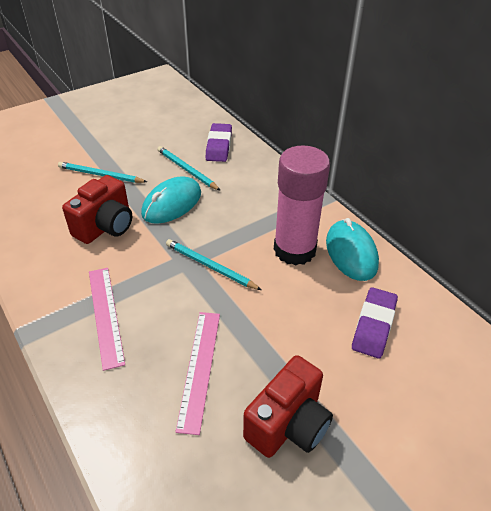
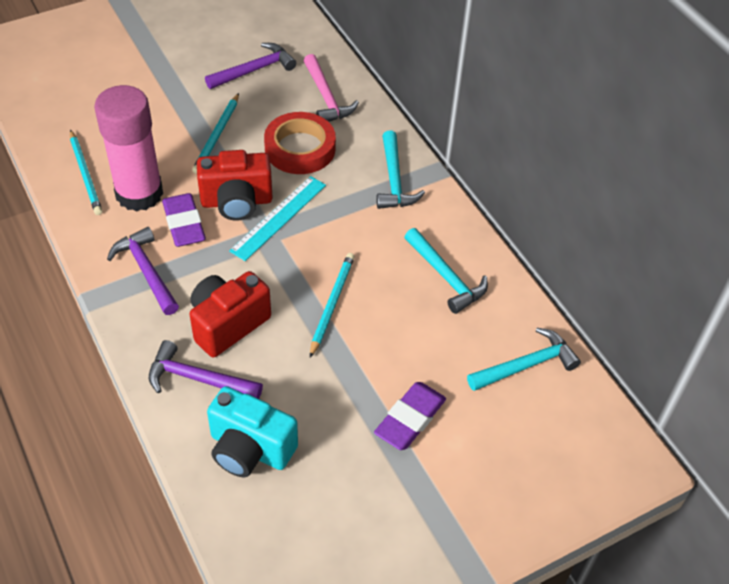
pink hammer: none = 0 -> [304,54,359,122] = 1
pink ruler: [89,268,125,371] [175,312,220,435] = 2 -> none = 0
purple hammer: none = 0 -> [107,227,179,315] [149,340,263,399] [205,43,296,89] = 3
red tape: none = 0 -> [264,112,336,174] = 1
turquoise camera: none = 0 -> [207,386,298,477] = 1
turquoise hammer: none = 0 -> [377,131,425,209] [404,228,488,314] [467,328,581,391] = 3
turquoise mouse: [141,176,201,224] [326,218,379,281] = 2 -> none = 0
turquoise ruler: none = 0 -> [229,176,326,261] = 1

